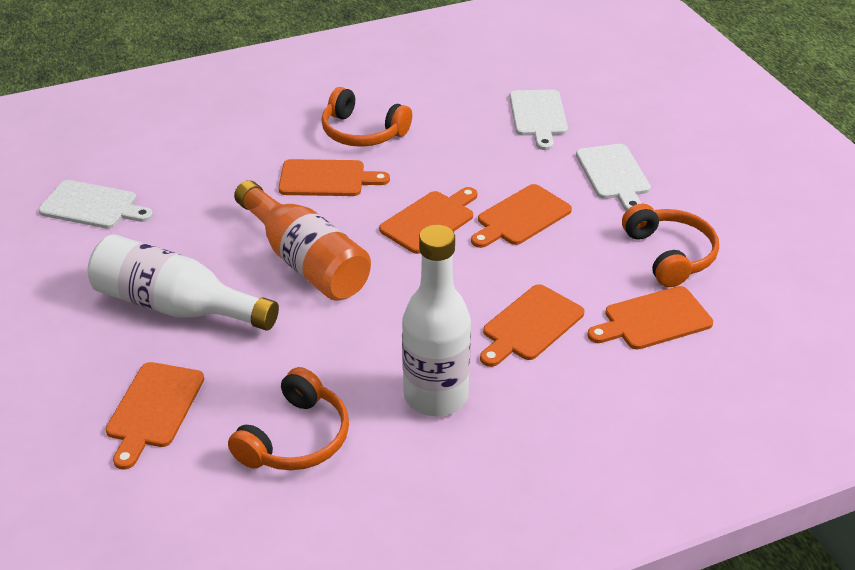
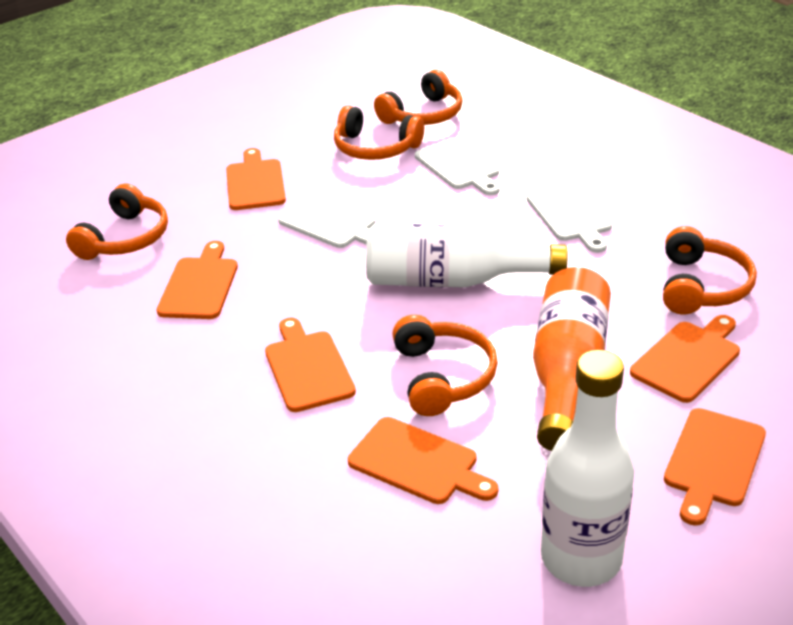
orange headphones: [228,367,349,470] [321,87,412,147] [622,203,719,287] = 3 -> [66,183,168,260] [334,106,424,160] [374,70,462,125] [392,315,498,416] [663,226,757,314] = 5

